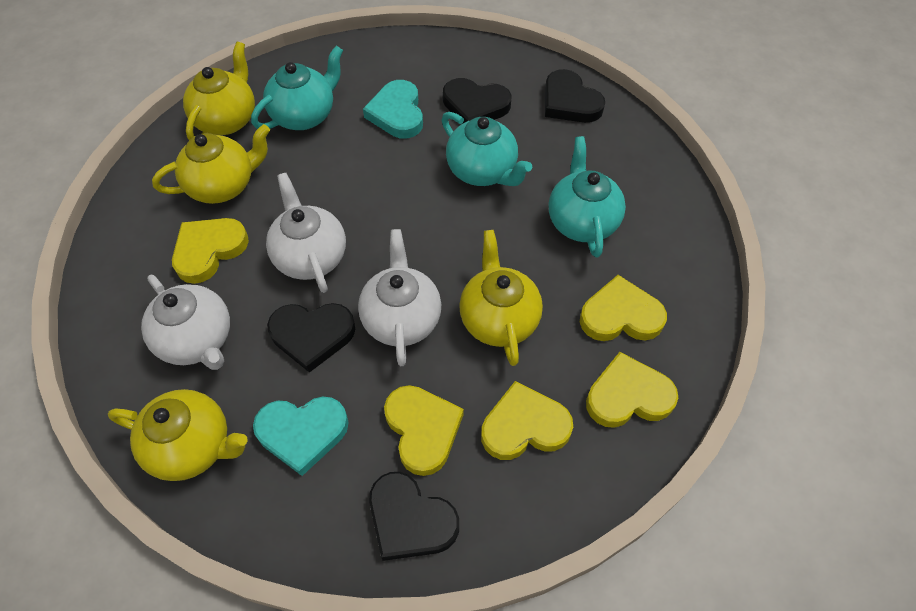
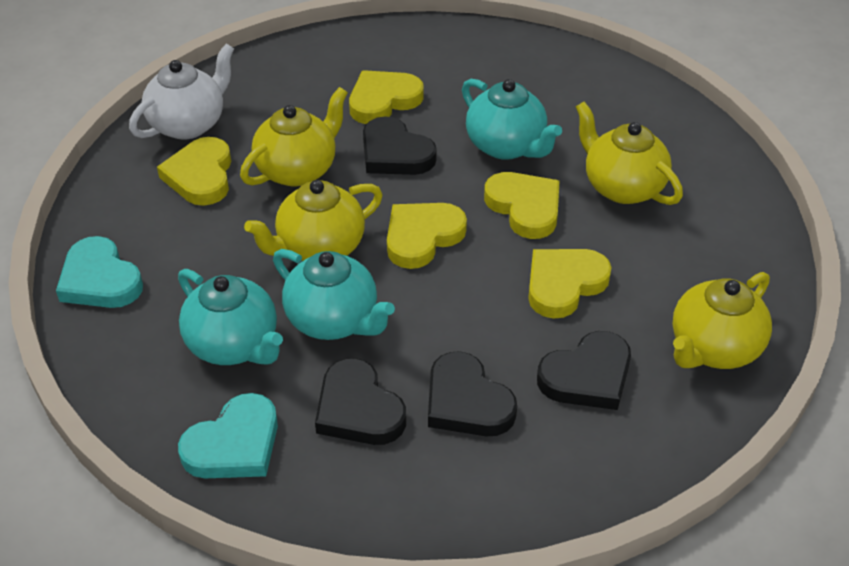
white teapot: [141,275,230,370] [266,173,346,293] [358,229,441,366] = 3 -> [129,44,234,140] = 1

